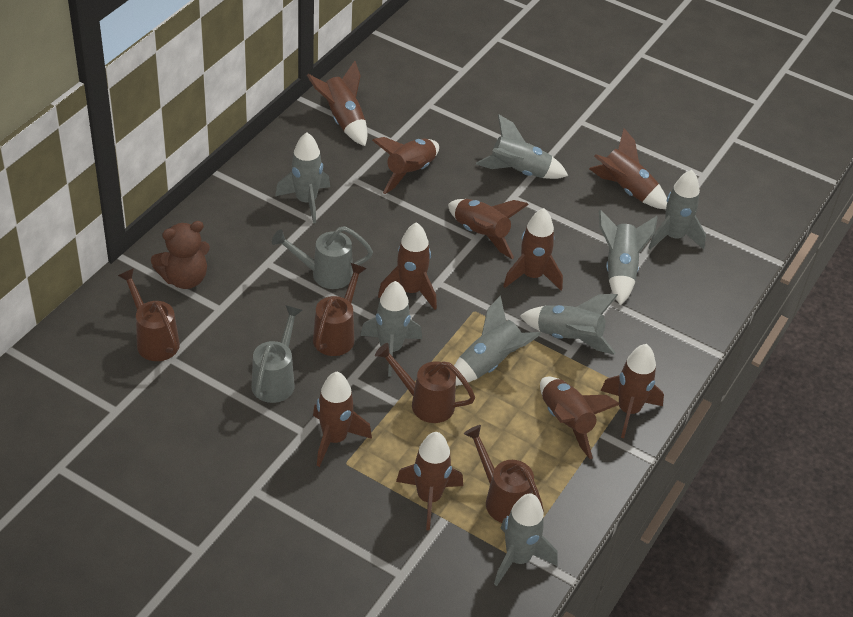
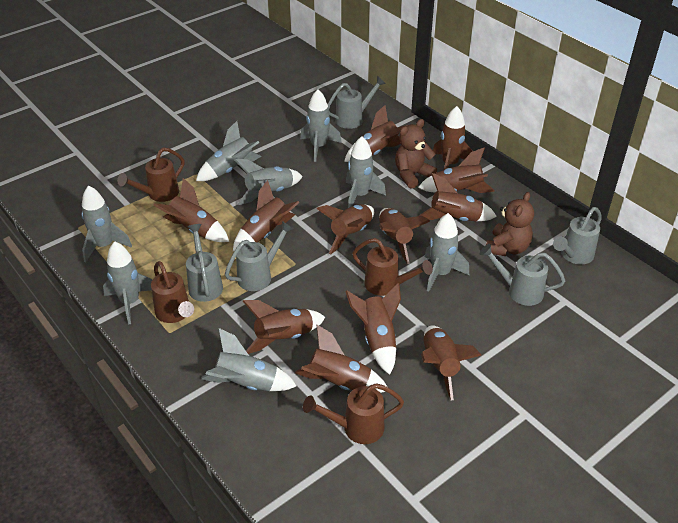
brown rocket: [307,61,367,146] [313,372,372,467] [372,137,439,194] [378,222,437,310] [396,432,463,531] [448,199,529,259] [503,208,563,290] [540,377,620,459] [589,128,667,209] [601,344,664,438] = 10 -> [154,178,229,242] [233,180,300,251] [243,300,325,354] [295,325,387,393] [316,204,374,255] [344,105,407,162] [345,283,401,375] [379,208,430,264] [418,147,495,193] [419,173,497,222] [421,325,481,401] [433,106,473,170] = 12
brown teddy bear: [151,221,210,289] = 1 -> [395,119,437,189] [486,192,534,256] = 2
grey watering can: [251,305,302,403] [272,226,373,289] = 2 -> [186,224,223,302] [225,221,294,291] [328,76,386,129] [479,244,565,306] [553,207,602,264] = 5

